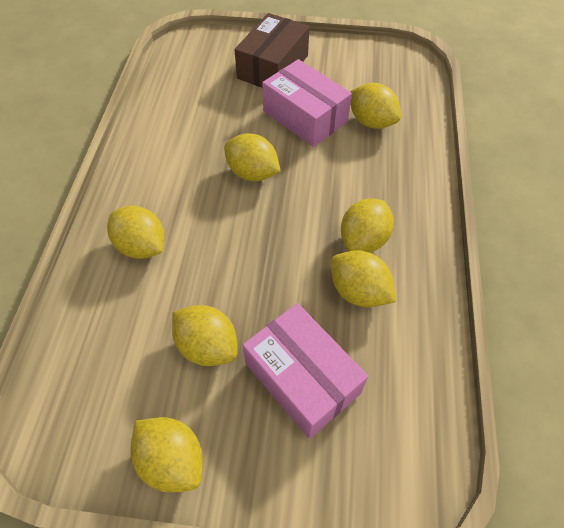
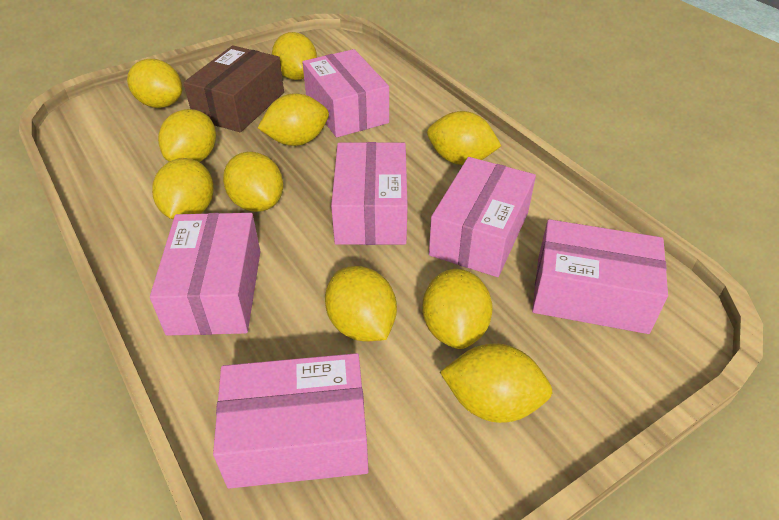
pink box: [243,303,368,439] [262,59,352,147] = 2 -> [150,213,261,336] [213,353,369,489] [302,49,389,137] [331,142,408,245] [429,157,536,277] [532,219,668,334] = 6
yellow lemon: [107,206,164,259] [130,417,203,493] [172,305,238,366] [224,133,281,181] [331,250,396,307] [341,198,394,253] [350,83,401,129] = 7 -> [127,59,182,108] [152,158,214,220] [158,109,216,162] [223,152,283,212] [258,93,329,146] [272,32,317,80] [325,266,397,341] [422,269,493,349] [427,111,501,165] [440,343,553,423] = 10

